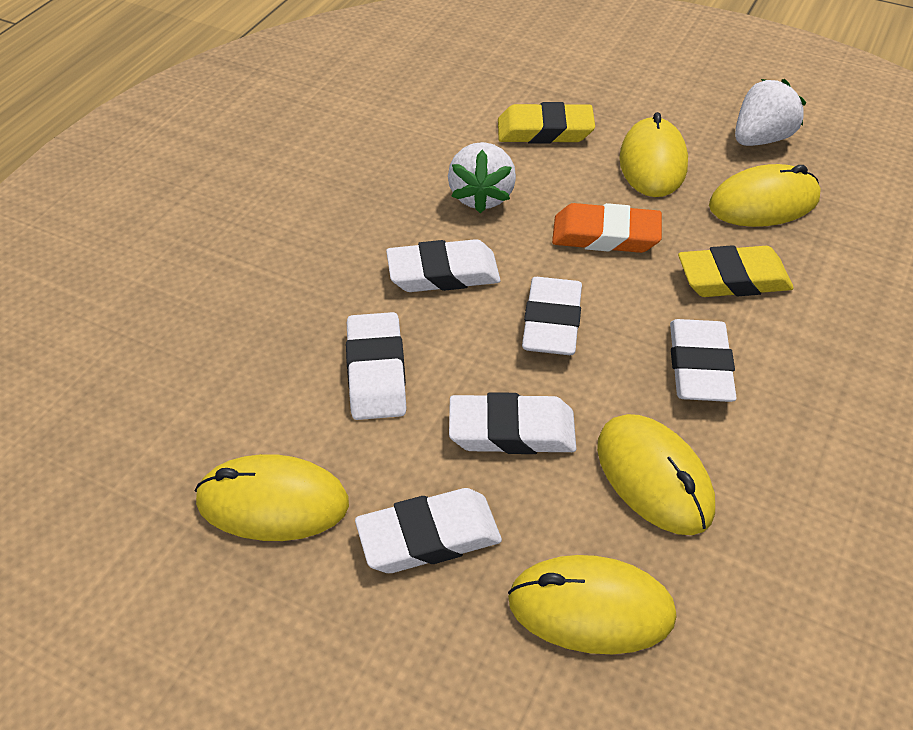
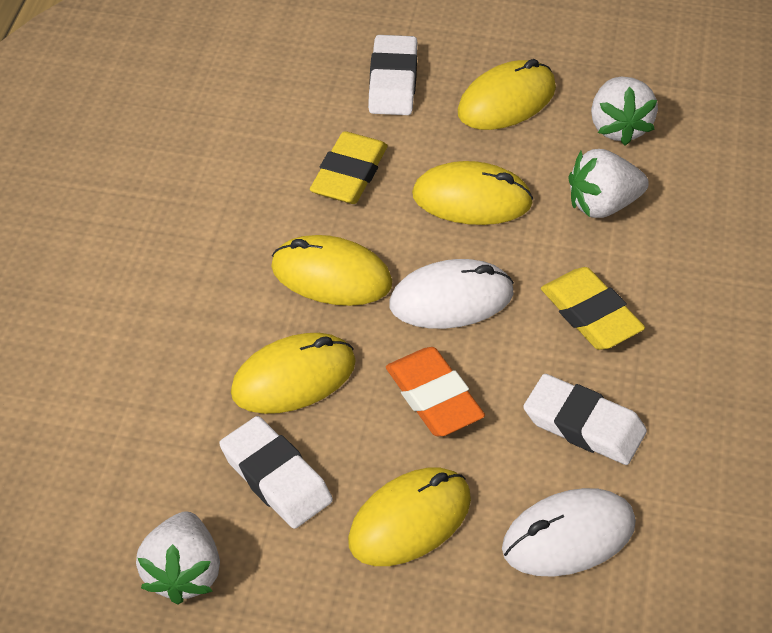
white eraser: [346,312,407,420] [355,488,502,573] [386,239,500,292] [449,392,576,454] [522,277,582,355] [670,319,737,402] = 6 -> [219,416,333,529] [368,35,418,115] [523,374,647,465] = 3
white mouse: none = 0 -> [389,259,514,329] [502,488,636,577] = 2
white strawberry: [448,142,516,213] [735,79,806,146] = 2 -> [136,511,220,604] [568,149,649,218] [591,77,658,145] = 3

